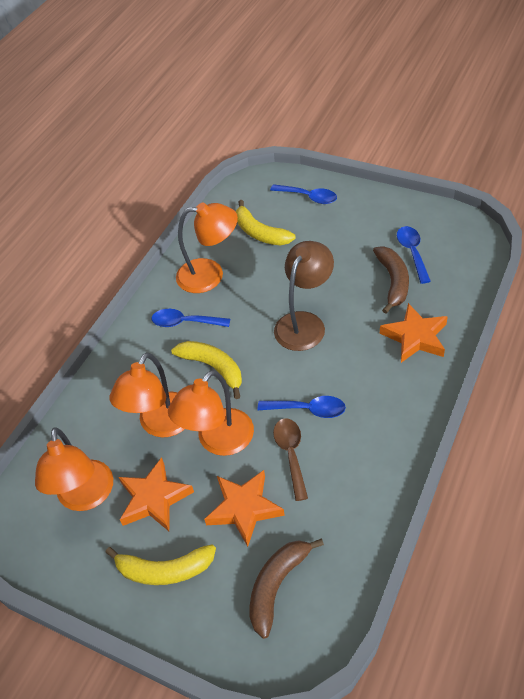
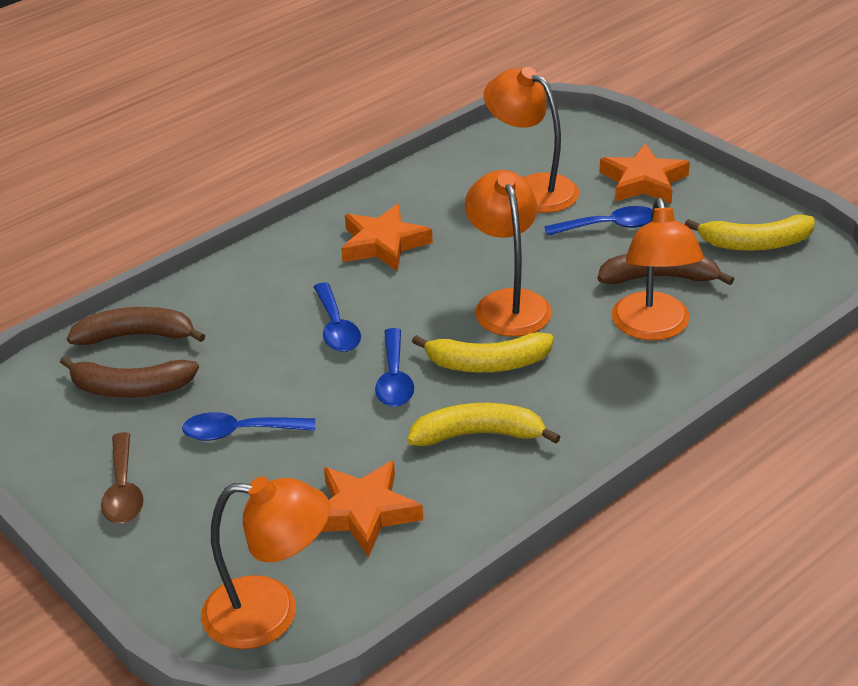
brown banana: [250,539,324,639] [373,246,409,314] = 2 -> [60,356,199,398] [67,307,205,345] [598,254,734,285] = 3
brown lamp: [274,241,334,351] = 1 -> none = 0

